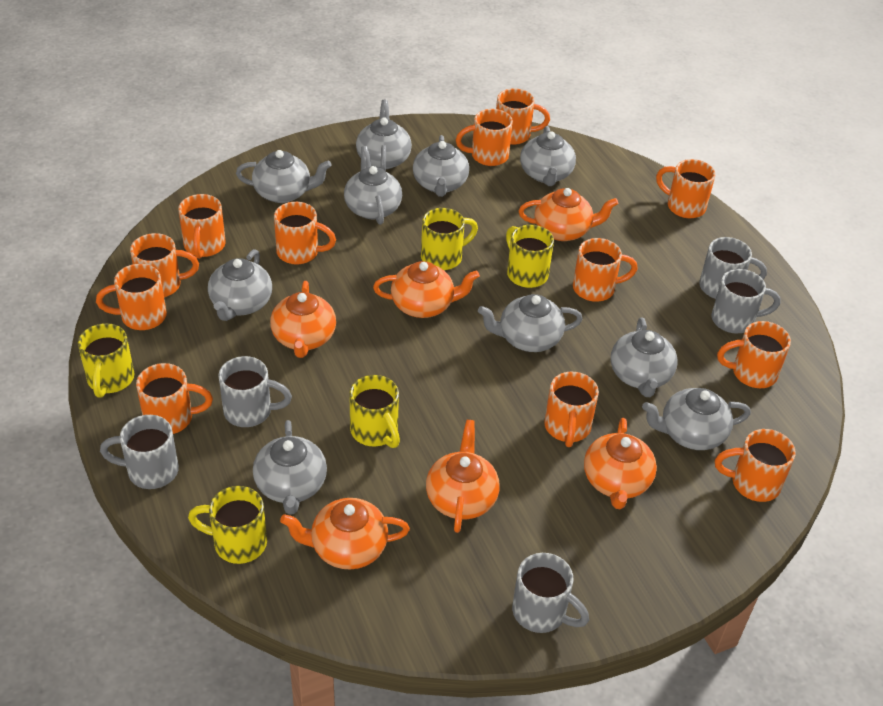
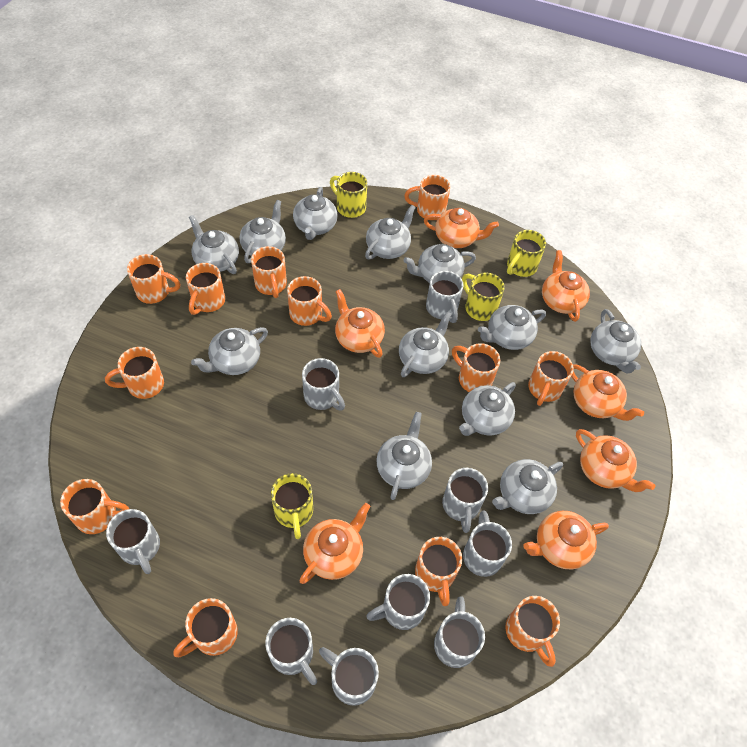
grey mug: [100,415,179,489] [218,356,292,427] [512,553,589,633] [699,237,767,299] [711,269,780,333] = 5 -> [106,509,160,574] [265,618,317,685] [302,358,345,410] [319,647,379,706] [366,574,430,630] [426,271,463,323] [434,596,485,668] [442,468,488,533] [463,511,512,577] = 9
grey teapot: [208,249,272,321] [236,150,332,203] [253,420,327,515] [344,146,402,225] [356,100,412,171] [413,135,469,197] [478,294,582,352] [520,126,576,186] [611,318,677,397] [642,388,751,450] = 10 -> [189,215,239,274] [191,327,268,375] [240,200,286,263] [293,187,337,240] [365,205,416,260] [376,412,432,500] [399,311,452,377] [403,244,476,283] [459,382,516,436] [478,305,546,350] [492,459,563,514] [591,309,641,374] = 12
orange teapot: [270,281,336,358] [280,498,410,570] [373,261,480,318] [426,420,500,533] [519,188,619,241] [584,418,657,509] = 6 -> [299,503,370,584] [335,289,385,358] [424,208,499,248] [523,511,609,569] [542,250,590,322] [571,364,644,421] [576,429,655,492] = 7
yellow mug: [78,323,134,398] [188,486,267,564] [349,375,400,448] [421,208,478,270] [506,225,554,288] = 5 -> [271,473,313,539] [330,172,367,218] [462,272,505,321] [507,230,546,277] = 4

